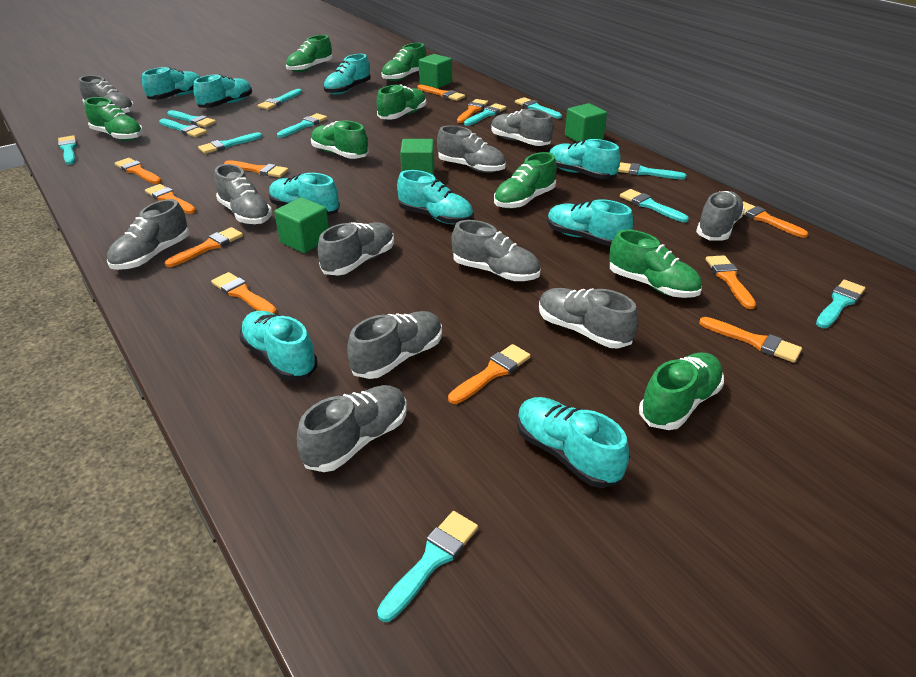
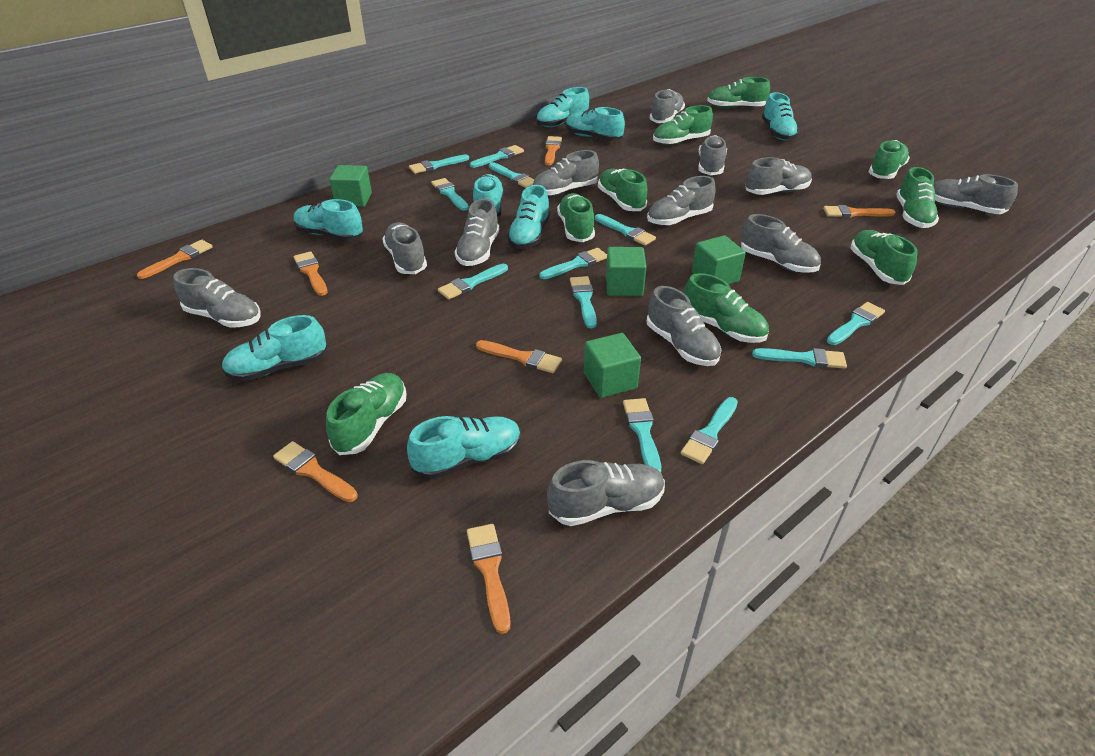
green shoe: [84,97,143,141] [286,35,333,72] [311,121,369,159] [377,85,426,120] [382,43,426,81] [494,152,557,209] [609,229,702,298] [639,353,724,430] = 8 -> [326,373,407,455] [557,193,595,242] [598,169,647,211] [653,105,713,145] [684,273,769,343] [707,77,770,108] [850,230,917,285] [868,140,910,179] [896,167,939,228] = 9
grey shoe: [79,75,134,114] [107,199,189,270] [214,164,272,224] [297,385,407,472] [318,222,394,276] [347,311,442,379] [437,125,506,173] [452,220,541,281] [491,109,553,146] [539,288,638,348] [696,191,745,241] = 11 -> [173,268,261,328] [382,222,427,274] [455,199,499,266] [532,150,599,196] [547,460,665,526] [647,176,716,226] [647,286,721,366] [649,89,685,123] [698,135,727,175] [741,214,821,273] [745,157,812,195] [933,174,1018,214] = 12
orange brush: [115,158,162,184] [145,184,196,214] [165,227,243,267] [211,272,277,314] [224,160,289,177] [417,85,465,101] [448,344,531,404] [457,99,488,123] [699,317,802,363] [705,255,756,309] [742,201,808,238] = 11 -> [137,240,213,279] [273,441,358,502] [294,251,328,296] [467,524,510,634] [476,340,562,373] [545,136,562,165] [823,205,895,218] = 7
turquoise shoe: [142,67,200,100] [193,74,252,108] [239,311,318,381] [269,173,339,216] [324,54,371,95] [397,170,473,224] [517,397,629,488] [547,199,633,246] [549,139,621,179] = 9 -> [222,315,327,381] [294,199,363,241] [407,416,521,479] [473,174,504,218] [507,185,550,249] [536,87,589,127] [566,107,625,141] [762,92,799,140] = 8

